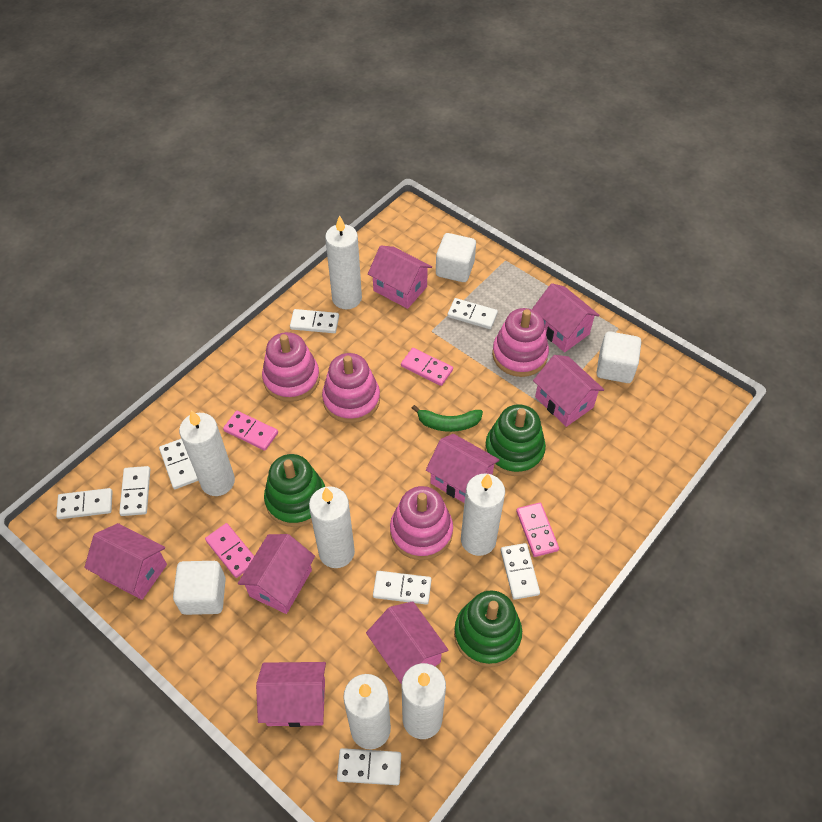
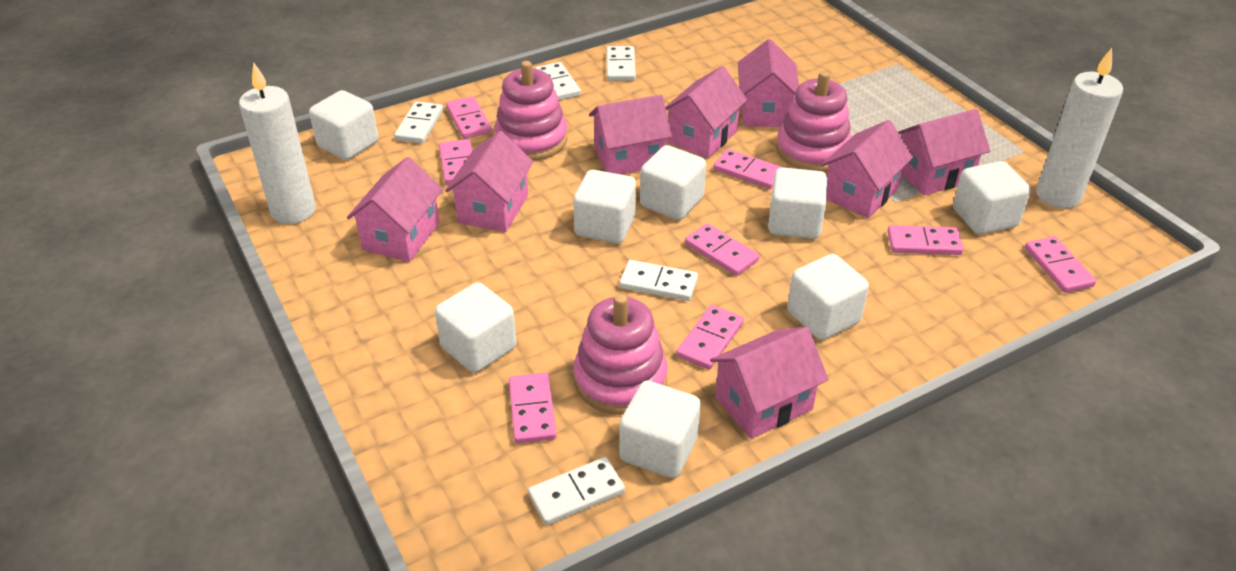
green banana: [412,405,483,432] = 1 -> none = 0
green stacking toy: [264,454,325,527] [454,590,522,667] [485,404,546,476] = 3 -> none = 0
pink domino: [205,523,254,578] [223,411,278,451] [401,348,453,386] [516,502,559,557] = 4 -> [439,139,472,185] [446,96,492,139] [509,373,557,444] [676,305,744,370] [685,223,759,276] [713,149,781,189] [887,225,964,255] [1025,236,1096,293] = 8
pink stacking toy: [262,332,320,402] [322,353,380,423] [390,486,453,560] [492,308,549,377] = 4 -> [494,61,568,160] [573,294,667,415] [776,71,852,172] = 3
white candle: [179,410,235,496] [309,486,355,568] [325,215,362,309] [343,674,391,749] [402,663,446,739] [461,474,505,556] = 6 -> [239,62,316,224] [1036,48,1123,208] = 2
white cube: [173,561,226,615] [436,233,476,282] [596,331,641,383] = 3 -> [309,90,378,160] [435,282,516,373] [573,170,636,243] [620,381,701,478] [640,145,706,220] [768,167,827,239] [787,254,869,340] [953,161,1031,234] = 8
white domino: [56,488,113,519] [119,466,150,516] [159,439,198,489] [290,309,339,333] [337,748,401,785] [373,571,431,605] [447,298,498,329] [501,543,540,600] = 8 -> [394,101,443,143] [528,457,625,525] [535,62,581,100] [606,46,636,81] [620,260,698,301] = 5

